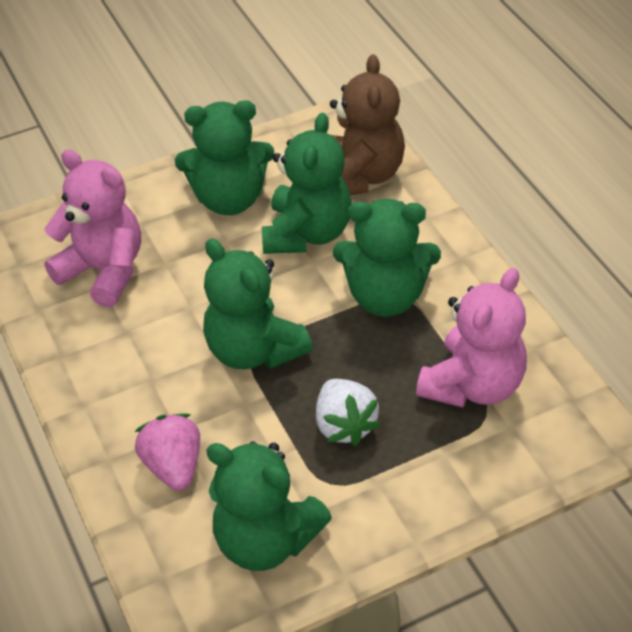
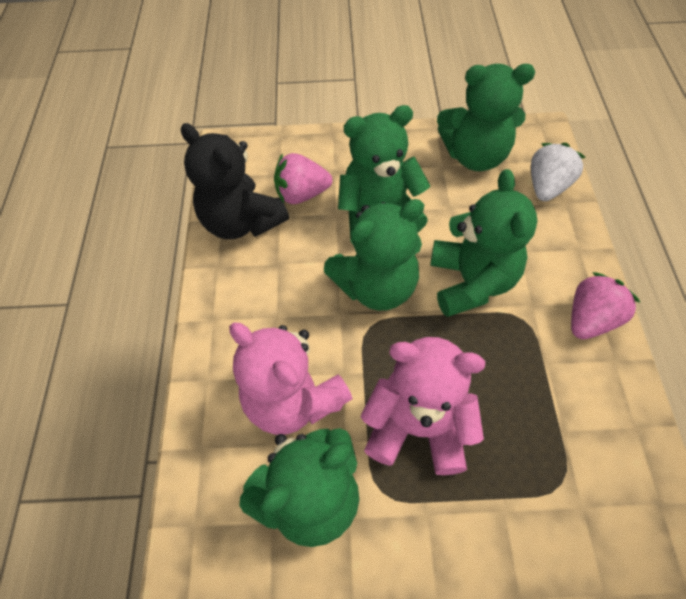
black teddy bear: none = 0 -> [181,123,289,239] = 1
brown teddy bear: [330,54,405,196] = 1 -> none = 0
pink strawberry: [134,413,200,491] = 1 -> [274,153,332,204] [571,272,640,339] = 2

